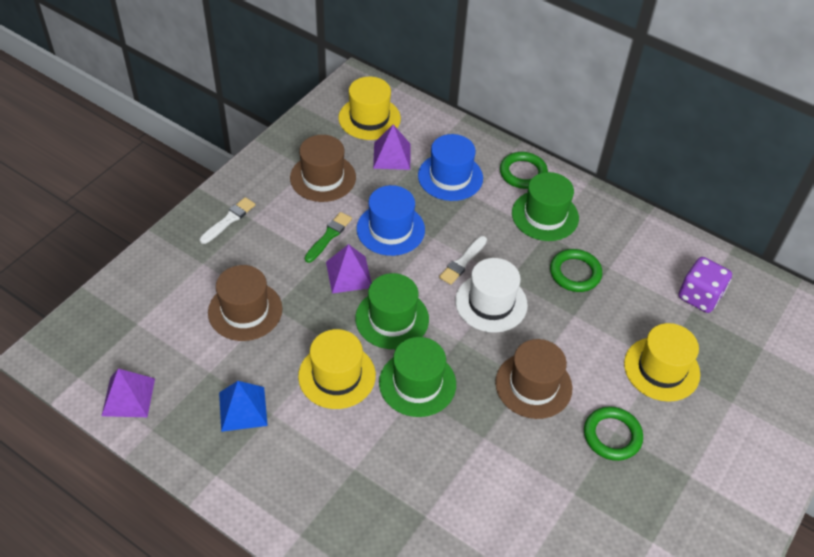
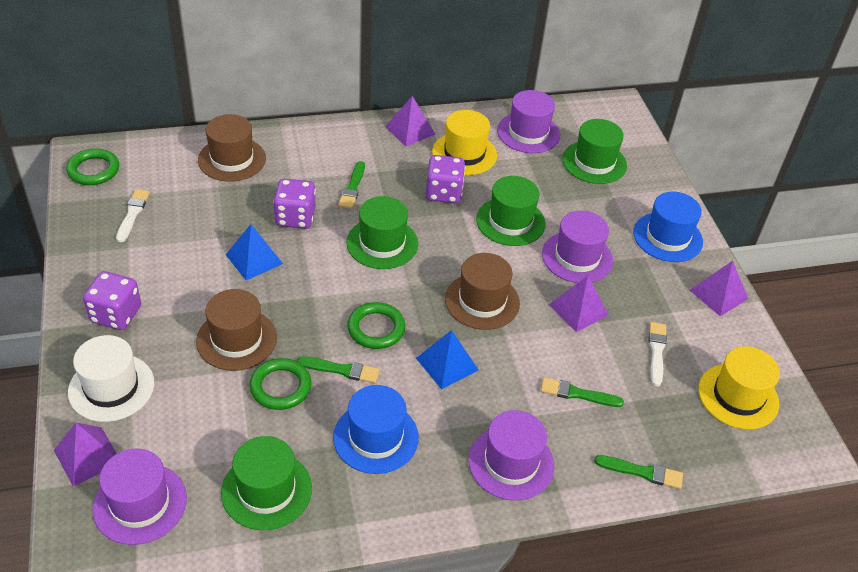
blue pyramid: [219,381,268,432] = 1 -> [226,224,283,280] [416,330,479,389] = 2
green brush: [305,212,352,263] = 1 -> [297,357,380,383] [338,161,365,209] [541,377,624,407] [594,455,683,489] = 4
green hat: [355,273,429,349] [379,337,456,417] [512,172,579,241] = 3 -> [221,436,312,530] [346,196,418,269] [476,176,546,246] [562,119,627,184] = 4
purple dice: [678,257,732,313] = 1 -> [83,271,141,330] [273,179,316,229] [426,155,465,203] = 3
purple hat: none = 0 -> [92,448,187,545] [468,410,554,501] [497,90,560,153] [542,211,613,283] = 4
purple pyramid: [102,368,155,417] [326,244,372,294] [373,125,411,170] = 3 -> [54,422,117,487] [385,96,436,147] [549,276,609,332] [690,261,748,316] = 4
yellow hat: [298,329,376,409] [338,77,401,140] [624,323,700,402] = 3 -> [432,110,497,175] [698,346,780,430] = 2

